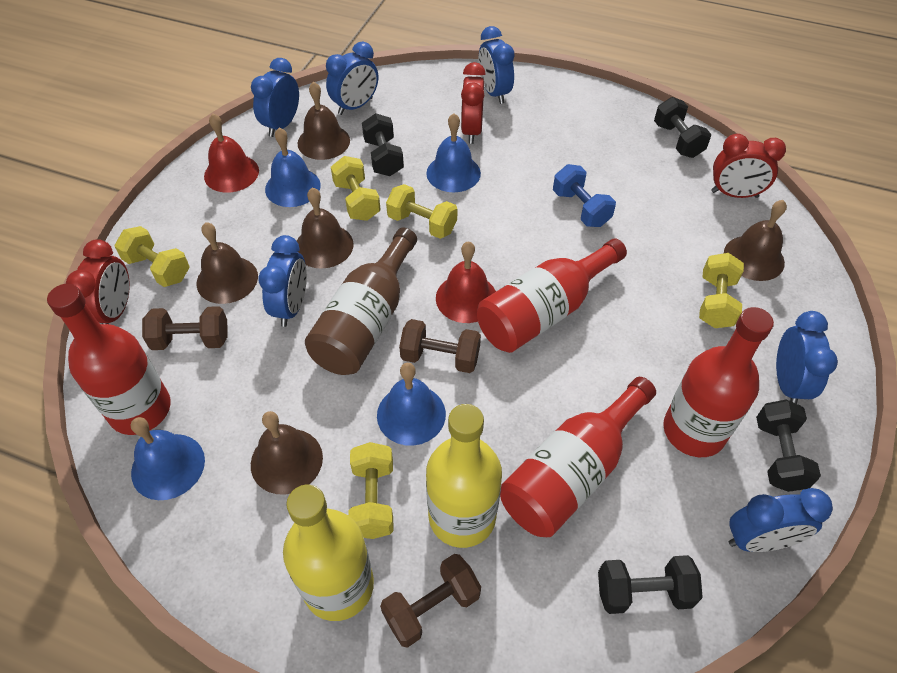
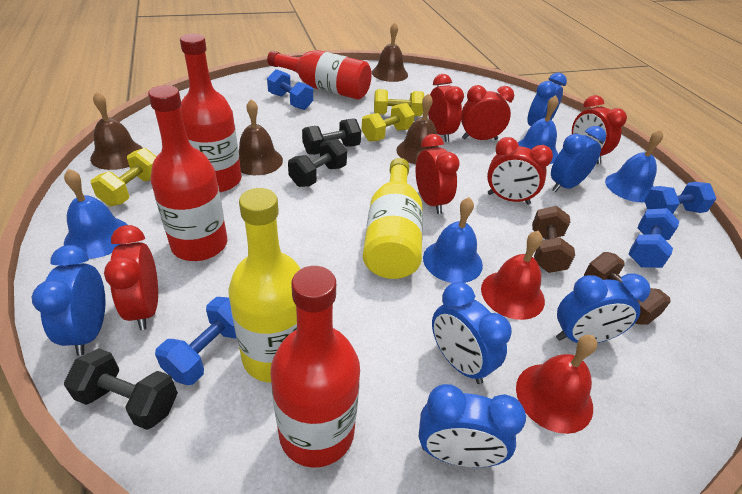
black dumbbell: [362,113,404,176] [598,555,703,614] [654,97,711,158] [756,399,821,492] = 4 -> [64,348,178,430] [288,139,347,187] [302,118,361,155] = 3
blue dumbbell: [553,164,616,227] = 1 -> [155,297,237,385] [267,69,313,110] [629,208,679,268] [644,182,716,214] = 4
brown bell: [197,222,258,304] [251,411,323,495] [297,187,354,269] [298,81,350,160] [724,200,787,281] = 5 -> [90,91,143,170] [239,99,283,175] [372,23,408,82] [396,93,439,164] = 4
brown bottle: [305,227,417,375] = 1 -> none = 0
brown dumbbell: [142,306,228,350] [380,554,481,648] [399,319,481,373] = 3 -> [532,206,575,273] [584,252,671,325] = 2
red clock: [66,239,130,324] [461,62,486,144] [711,134,786,198] = 3 -> [104,225,158,330] [416,134,460,214] [428,74,464,142] [461,85,514,140] [487,137,553,205] [572,95,627,164] = 6
yellow dumbbell: [114,226,189,287] [331,156,381,221] [348,442,393,539] [386,184,457,239] [699,253,744,328] = 5 -> [91,148,156,206] [361,103,415,141] [374,89,424,116] = 3

